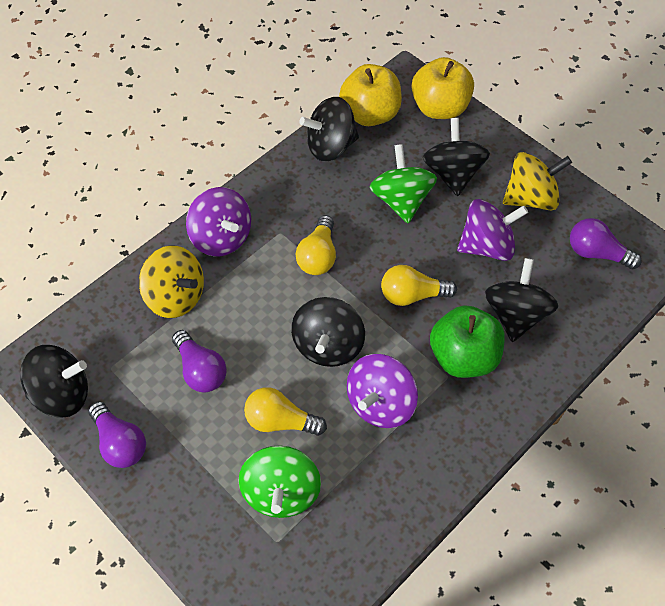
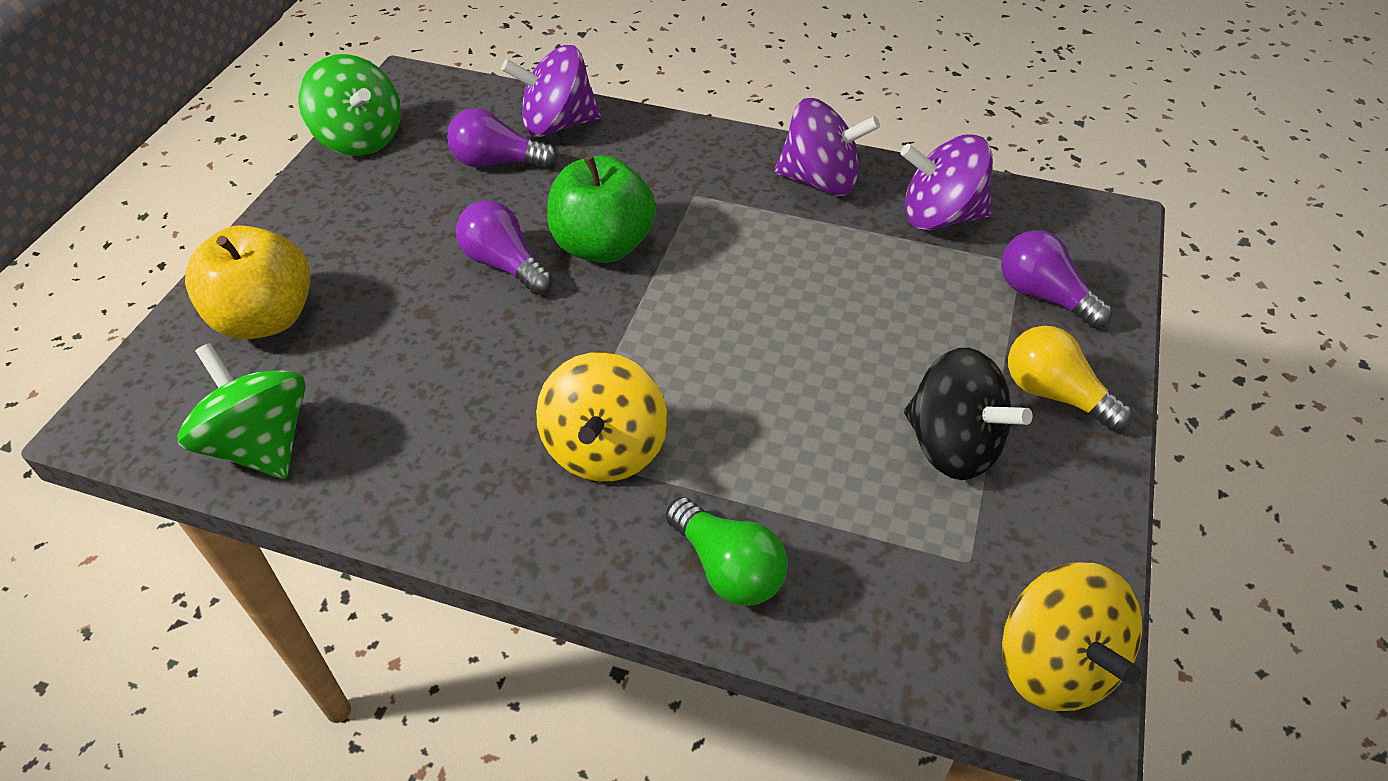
black spinning top: [20,345,88,418] [291,297,365,367] [299,97,359,162] [423,118,490,196] [485,258,558,342] = 5 -> [904,348,1033,480] = 1
green light bulb: none = 0 -> [666,497,788,606] = 1
yellow apple: [339,64,402,126] [412,57,474,119] = 2 -> [185,225,311,340] = 1
yellow light bulb: [244,387,327,436] [296,215,336,275] [381,265,457,306] = 3 -> [1008,326,1133,431] = 1

